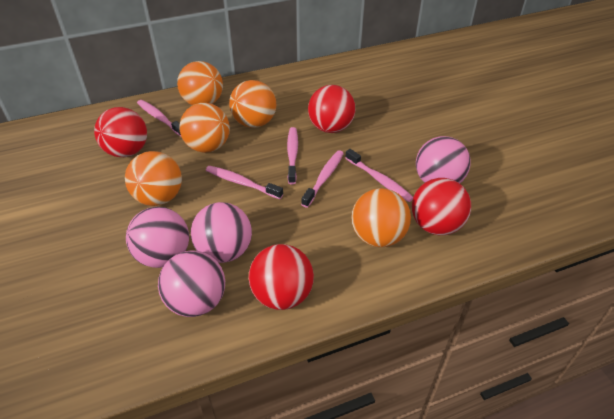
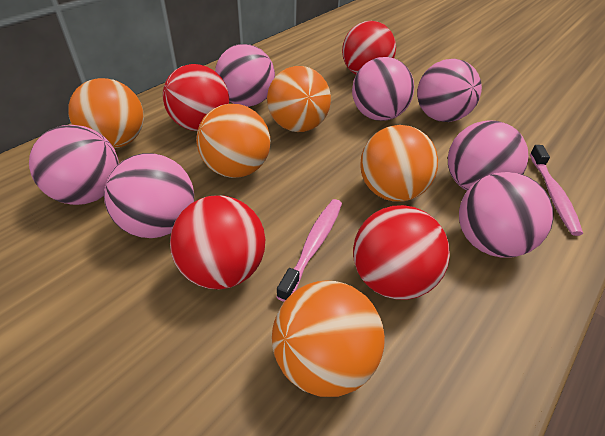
pink ball: [126,207,189,268] [158,250,225,317] [191,202,252,263] [416,136,471,183] = 4 -> [29,125,119,205] [104,153,194,238] [215,44,275,107] [352,57,414,121] [417,59,482,122] [448,121,529,191] [459,172,554,258] = 7
pink toothbrush: [137,100,181,136] [206,166,283,199] [287,127,298,184] [301,150,344,208] [345,149,413,202] = 5 -> [276,199,342,302] [530,145,583,236] = 2

